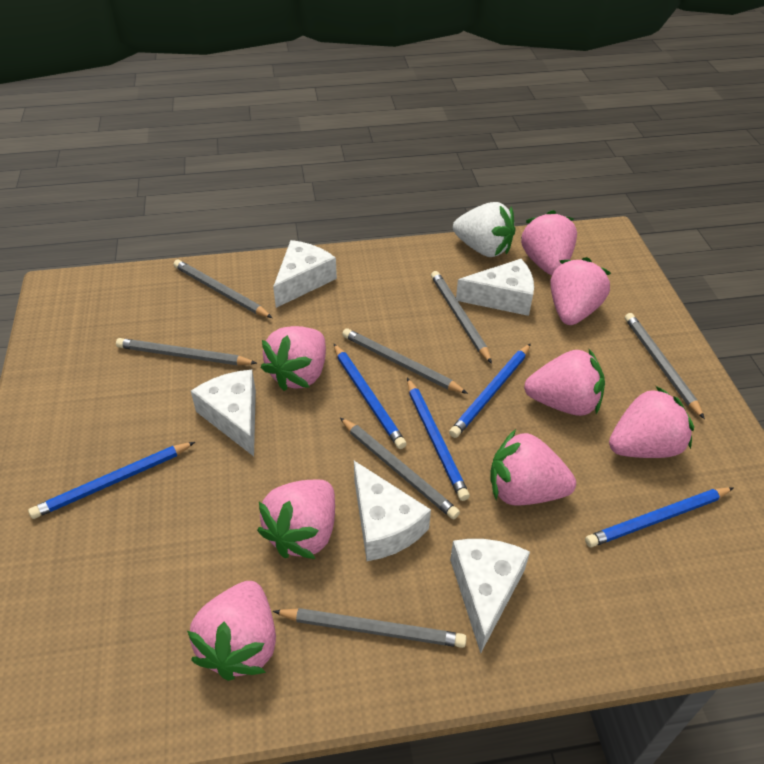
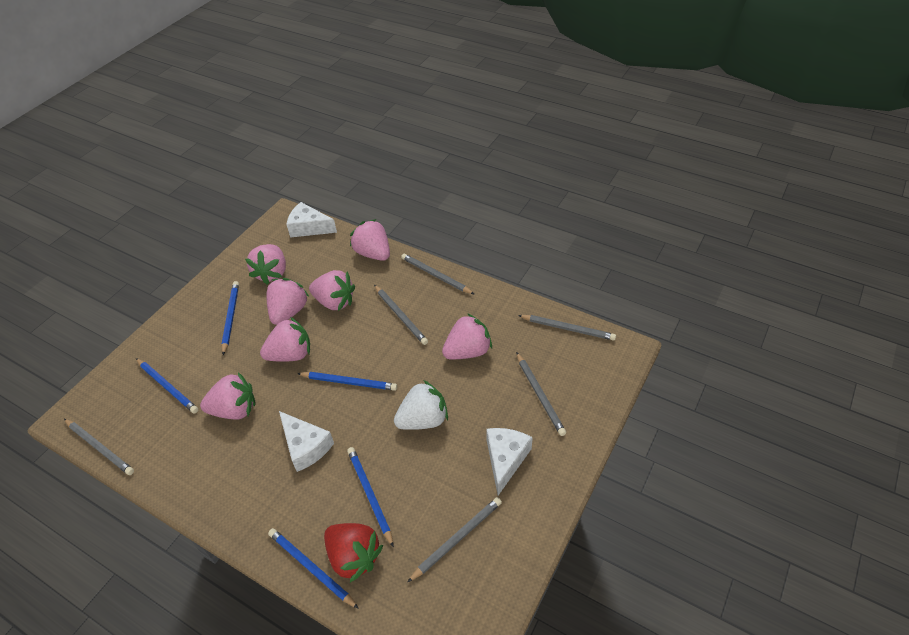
grey pencil: [116,338,257,365] [173,260,272,318] [273,608,467,648] [340,418,460,519] [342,328,468,394] [431,271,492,364] [625,313,705,419] = 7 -> [64,419,134,475] [374,285,428,345] [401,254,474,294] [408,497,502,582] [516,352,566,436] [518,315,616,341] = 6
pink strawberry: [187,581,276,681] [257,480,335,559] [261,326,326,391] [490,429,576,506] [521,210,577,275] [524,349,605,416] [550,257,611,325] [609,386,694,458] = 8 -> [200,372,256,420] [245,244,286,285] [260,317,310,362] [267,278,309,325] [309,270,355,311] [350,219,390,261] [442,313,492,359] = 7
red strawberry: none = 0 -> [324,523,383,582] = 1
white cheese: [191,370,256,456] [273,240,337,308] [354,461,431,561] [450,539,530,653] [456,259,534,316] = 5 -> [279,411,334,472] [286,202,337,238] [486,428,533,495] = 3

